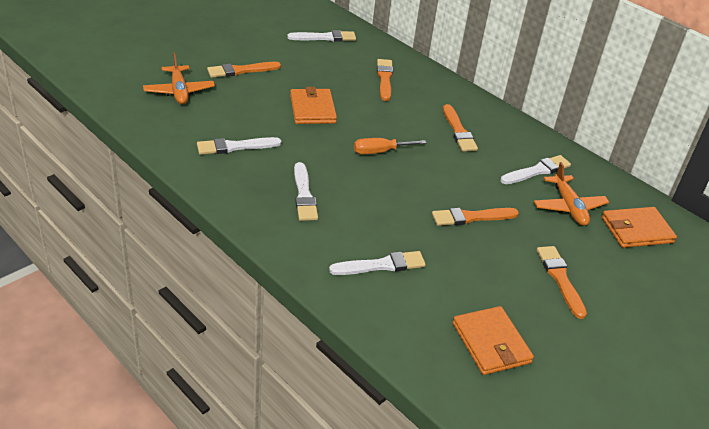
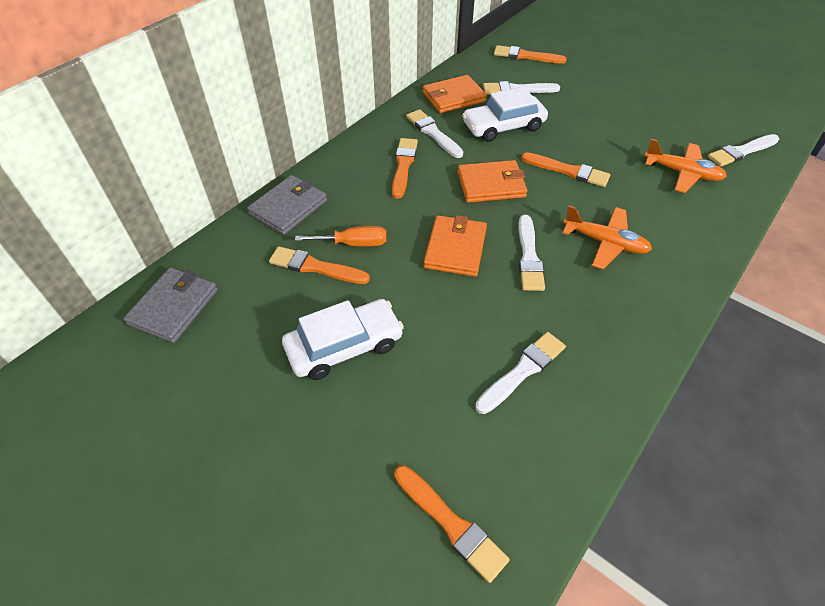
grey wallet: none = 0 -> [123,267,218,343] [247,175,327,235] = 2
white car: none = 0 -> [282,299,404,380] [462,87,548,142] = 2

